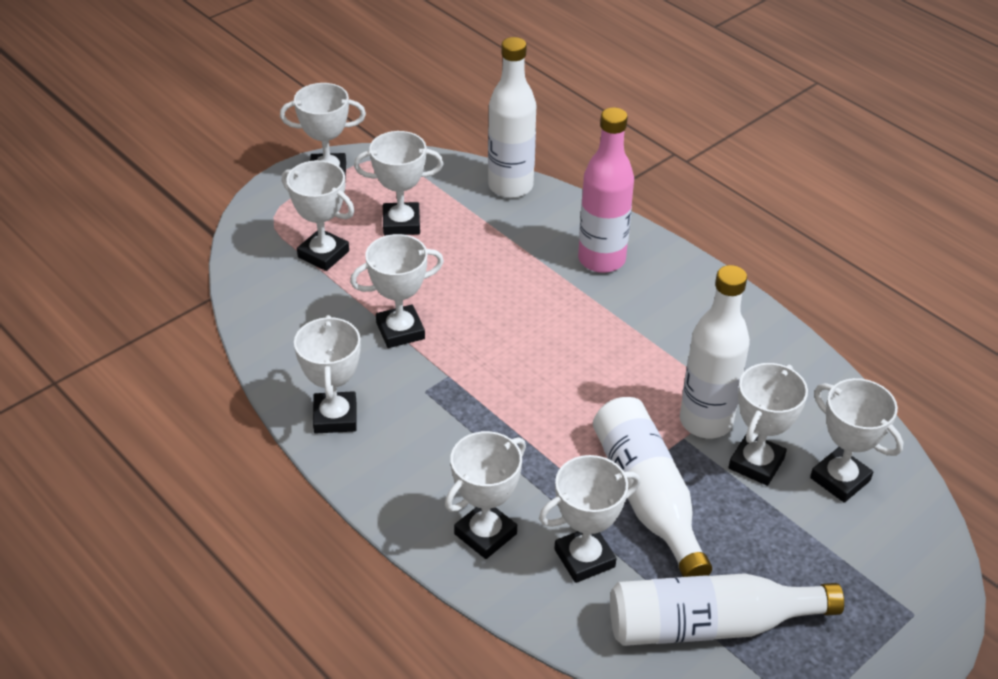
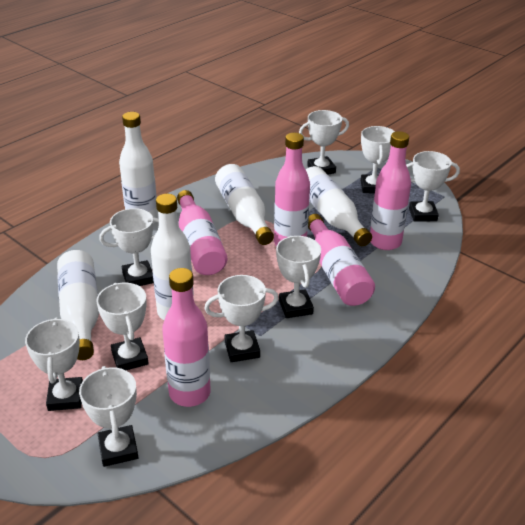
pink bottle: [578,107,634,273] = 1 -> [162,268,211,407] [177,190,227,275] [274,133,310,246] [308,214,375,306] [370,131,411,250] = 5
white bottle: [488,37,536,198] [593,397,712,577] [610,573,844,646] [680,265,750,439] = 4 -> [57,250,99,360] [119,112,158,224] [151,194,193,320] [215,164,274,245] [306,166,372,246] = 5

